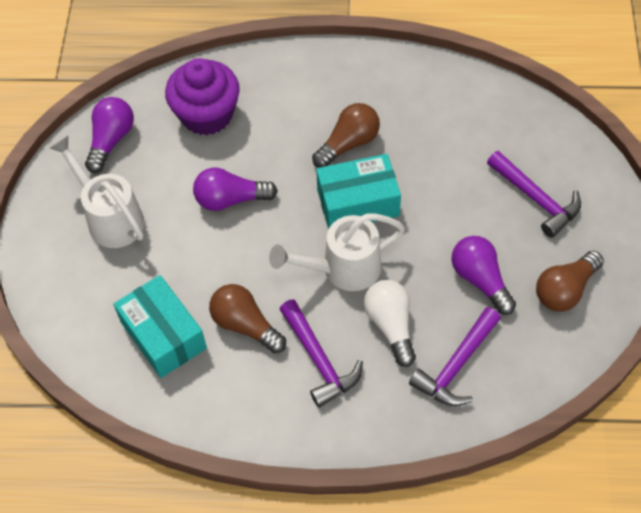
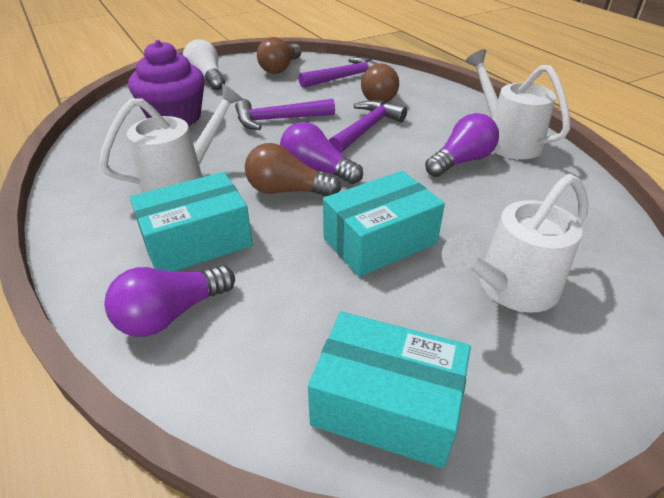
turquoise box: [113,275,207,378] [316,154,401,230] = 2 -> [130,172,253,271] [308,312,471,468] [323,171,445,277] = 3
white watering can: [50,136,145,248] [269,213,405,291] = 2 -> [99,83,244,193] [442,174,588,312] [465,49,570,159] = 3

